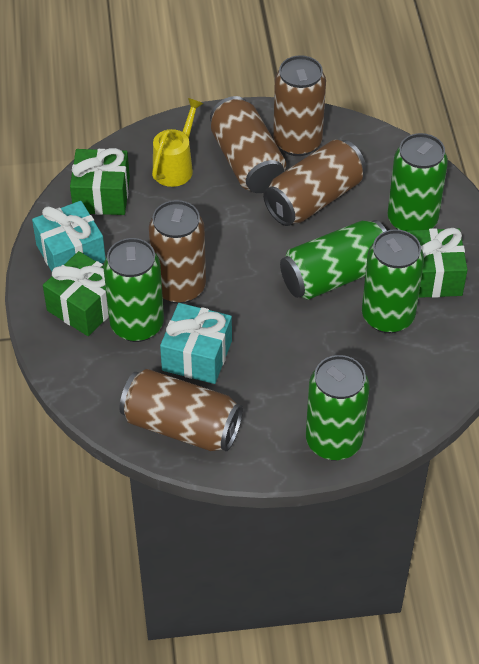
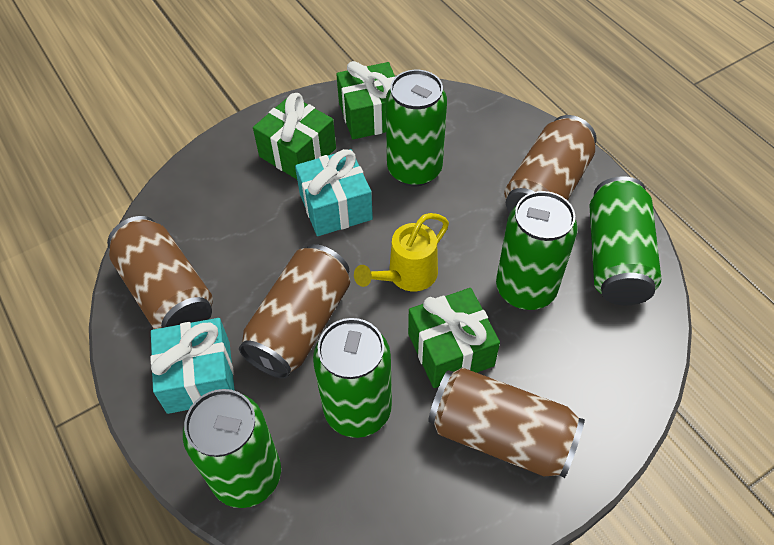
brown can: [119,369,243,451] [149,200,206,304] [210,96,286,193] [263,140,366,226] [273,55,326,156] = 5 -> [107,216,213,329] [239,244,350,379] [428,367,585,478] [504,115,596,213] = 4

